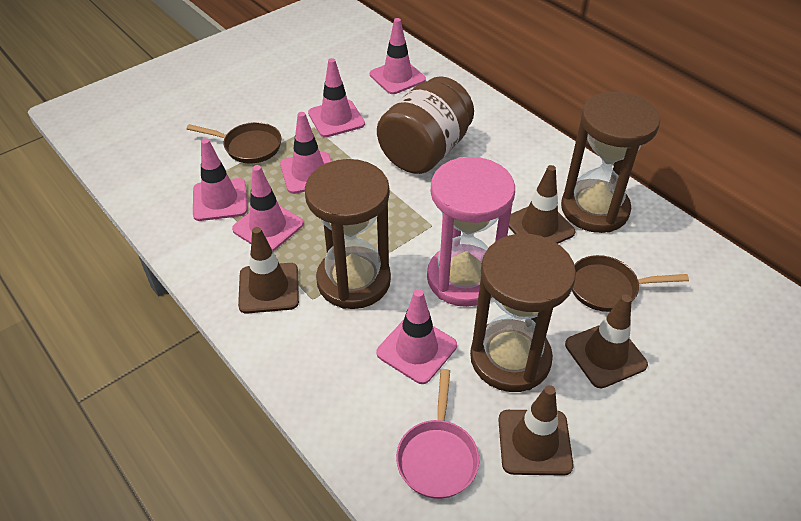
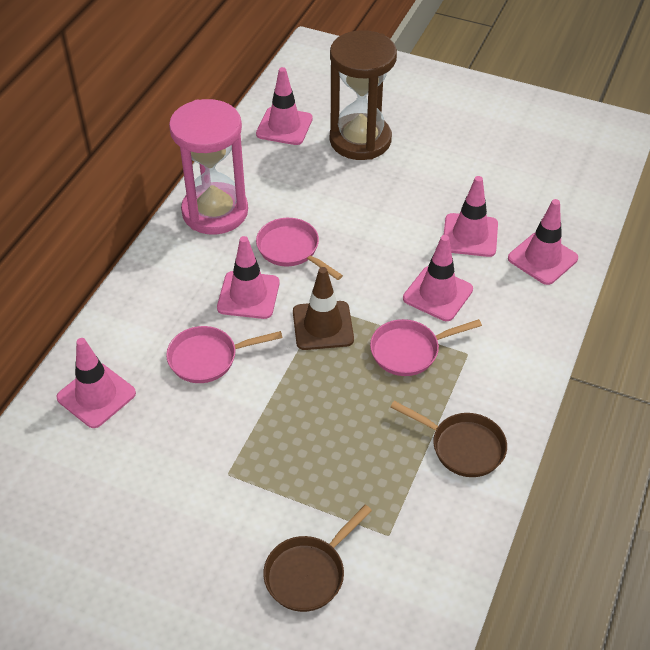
brown hourglass: [305,159,391,309] [470,234,576,392] [561,92,660,233] = 3 -> [330,30,397,160] = 1
brown jar: [377,76,474,174] = 1 -> none = 0
brown traffic cone: [238,227,299,314] [498,385,574,476] [509,165,575,244] [565,295,648,388] = 4 -> [293,267,354,350] = 1
pink pan: [396,369,479,499] = 1 -> [166,326,283,383] [256,218,343,280] [370,319,482,376] = 3

